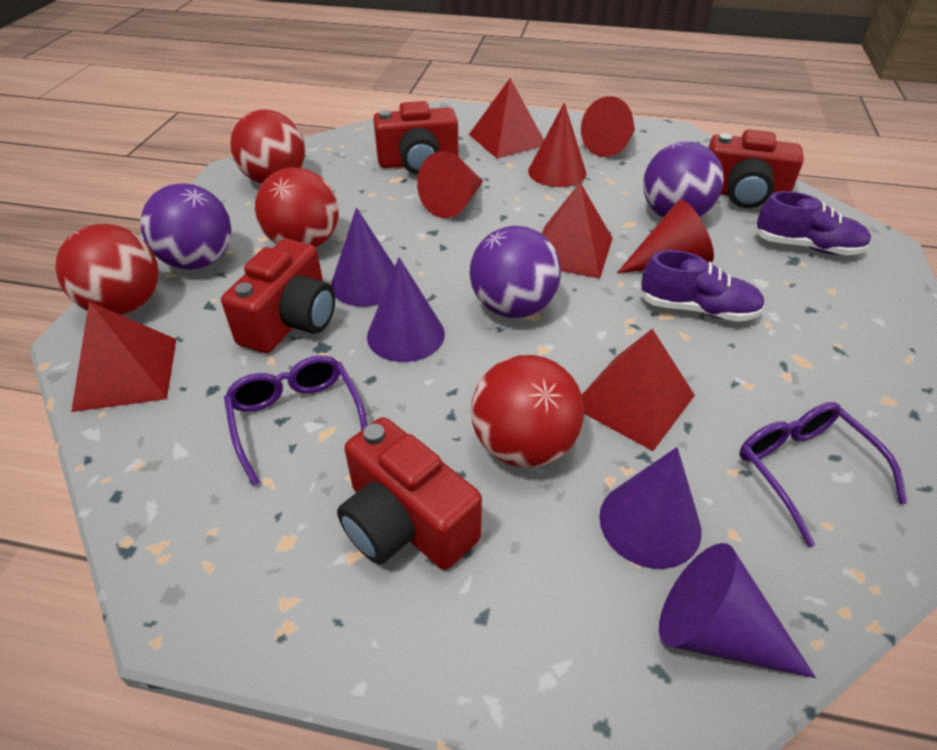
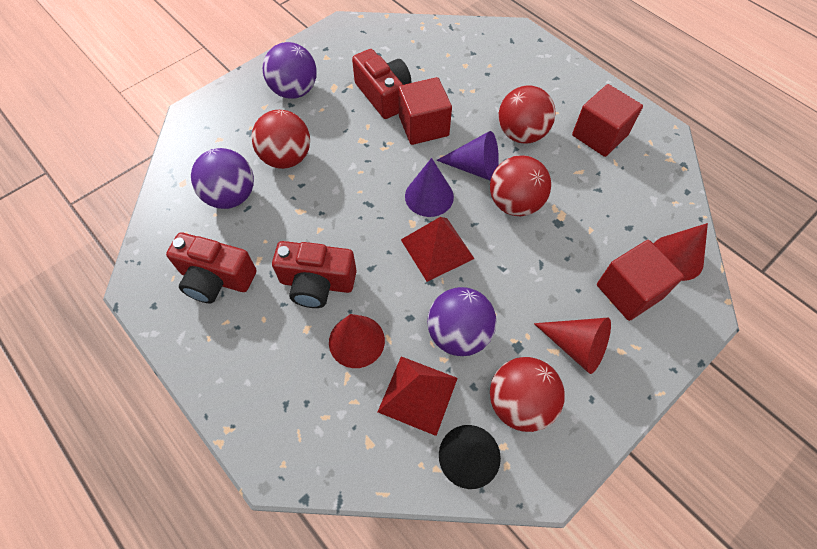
black cone: none = 0 -> [439,425,501,489] = 1
purple cone: [331,208,395,307] [367,257,445,362] [599,447,701,569] [659,543,816,678] = 4 -> [405,158,454,217] [436,131,499,181] = 2
purple glasses: [224,355,368,486] [739,402,908,547] = 2 -> none = 0
purple shoe: [639,250,765,322] [754,191,871,255] = 2 -> none = 0
red camera: [221,239,335,353] [337,417,482,570] [373,101,458,175] [708,129,804,208] = 4 -> [166,232,256,303] [272,241,357,308] [352,49,411,119] = 3
red cone: [417,151,483,218] [528,103,586,187] [581,96,635,157] [617,200,714,273] = 4 -> [329,314,385,368] [534,318,611,374] [654,223,708,281] = 3
red cube: none = 0 -> [398,77,452,145] [572,84,643,157] [597,240,684,321] = 3
red pyramid: [71,302,176,412] [469,78,544,159] [541,182,613,279] [582,329,695,451] = 4 -> [378,356,458,436] [401,217,475,282] = 2

